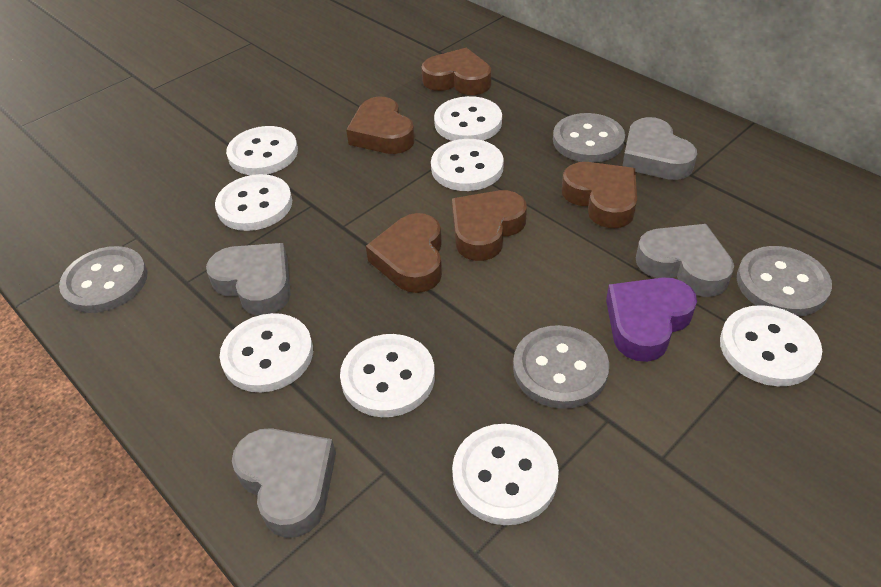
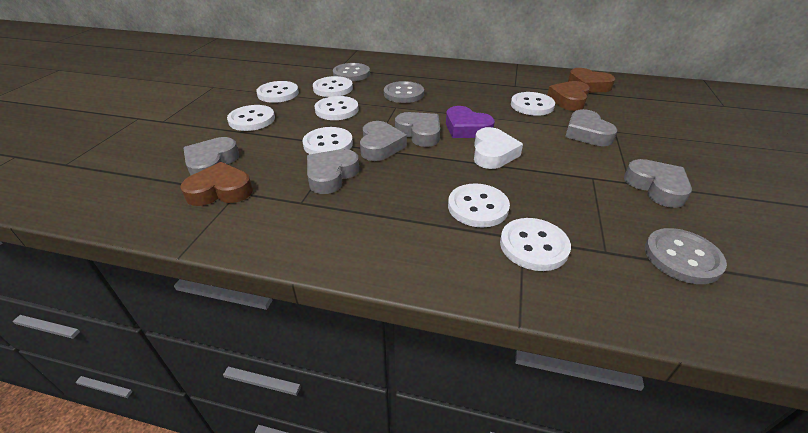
brown heart: [346,97,415,154] [366,213,442,293] [421,48,491,95] [452,190,527,261] [562,162,637,228] = 5 -> [181,162,253,206] [547,81,590,111] [568,68,615,93] = 3
grey button: [59,246,147,313] [513,325,609,409] [553,113,625,163] [737,246,832,317] = 4 -> [333,63,370,81] [384,81,424,103] [645,228,727,284] = 3
grey heart: [206,243,291,316] [232,428,336,538] [622,117,697,180] [636,224,734,297] = 4 -> [184,137,239,176] [307,149,359,194] [360,121,407,161] [395,112,440,147] [565,109,617,146] [624,159,692,208] = 6
white heart: none = 0 -> [474,127,523,169] = 1

